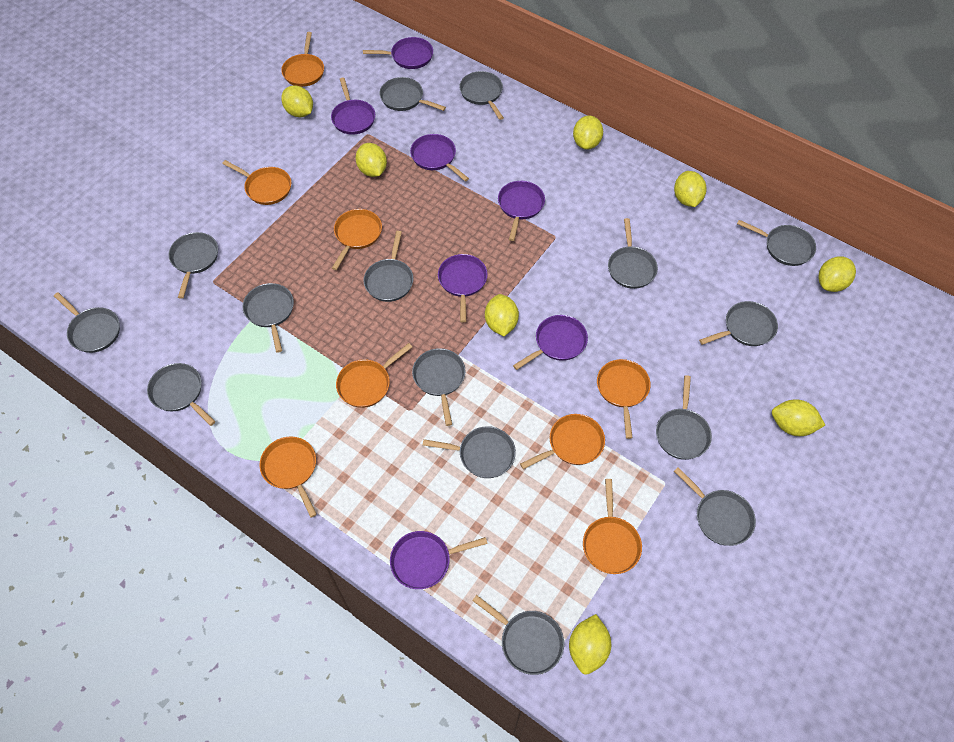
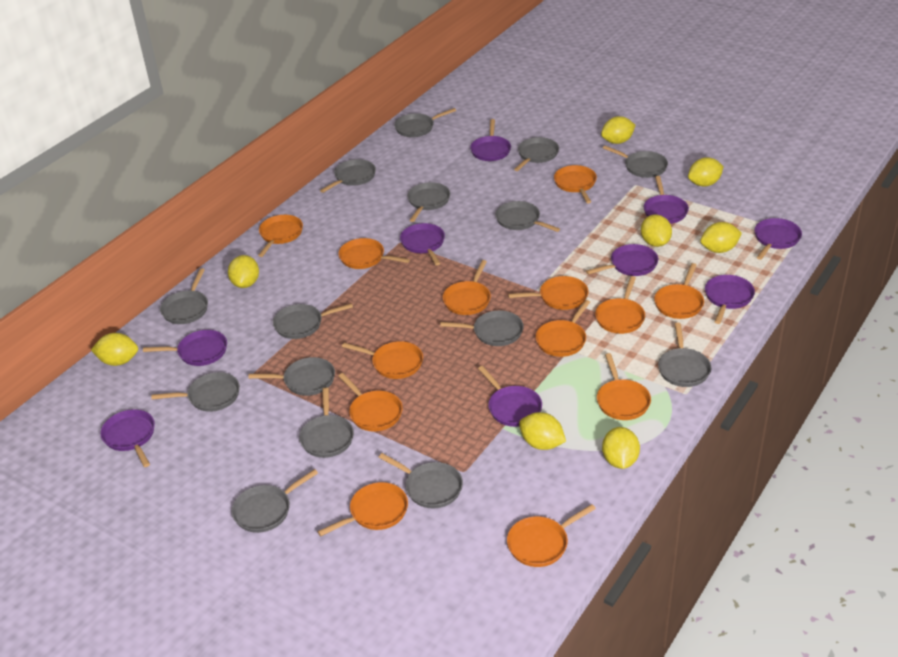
orange pan: [222,160,291,205] [260,436,317,518] [281,32,324,87] [332,209,382,270] [336,343,412,408] [520,414,605,469] [583,479,642,574] [597,359,651,439] = 8 -> [258,215,303,257] [318,482,408,536] [338,238,410,269] [339,373,403,432] [342,341,423,379] [443,260,491,315] [507,504,596,567] [508,276,588,310] [536,300,590,357] [554,165,597,204] [595,276,645,334] [597,353,651,420] [654,263,704,319] = 13
purple pan: [331,77,375,135] [363,37,433,69] [390,531,488,589] [410,134,469,182] [438,254,488,323] [498,181,545,241] [513,315,588,370] = 7 -> [100,409,155,467] [143,330,227,366] [400,223,445,266] [470,119,511,161] [478,366,542,427] [586,244,658,276] [644,176,689,224] [705,275,755,324] [754,218,802,260] = 9

